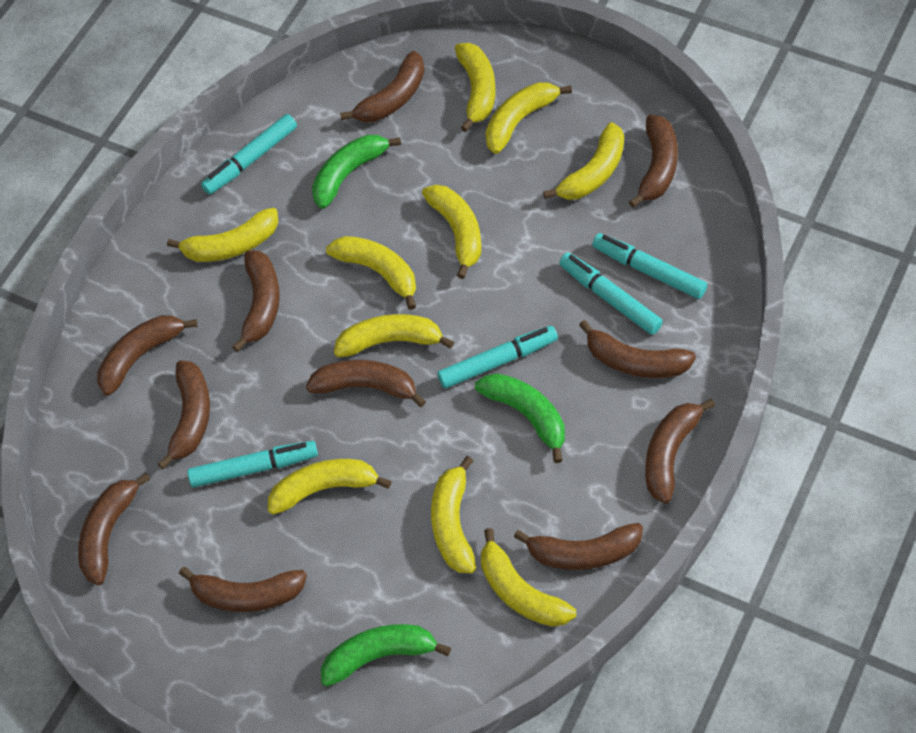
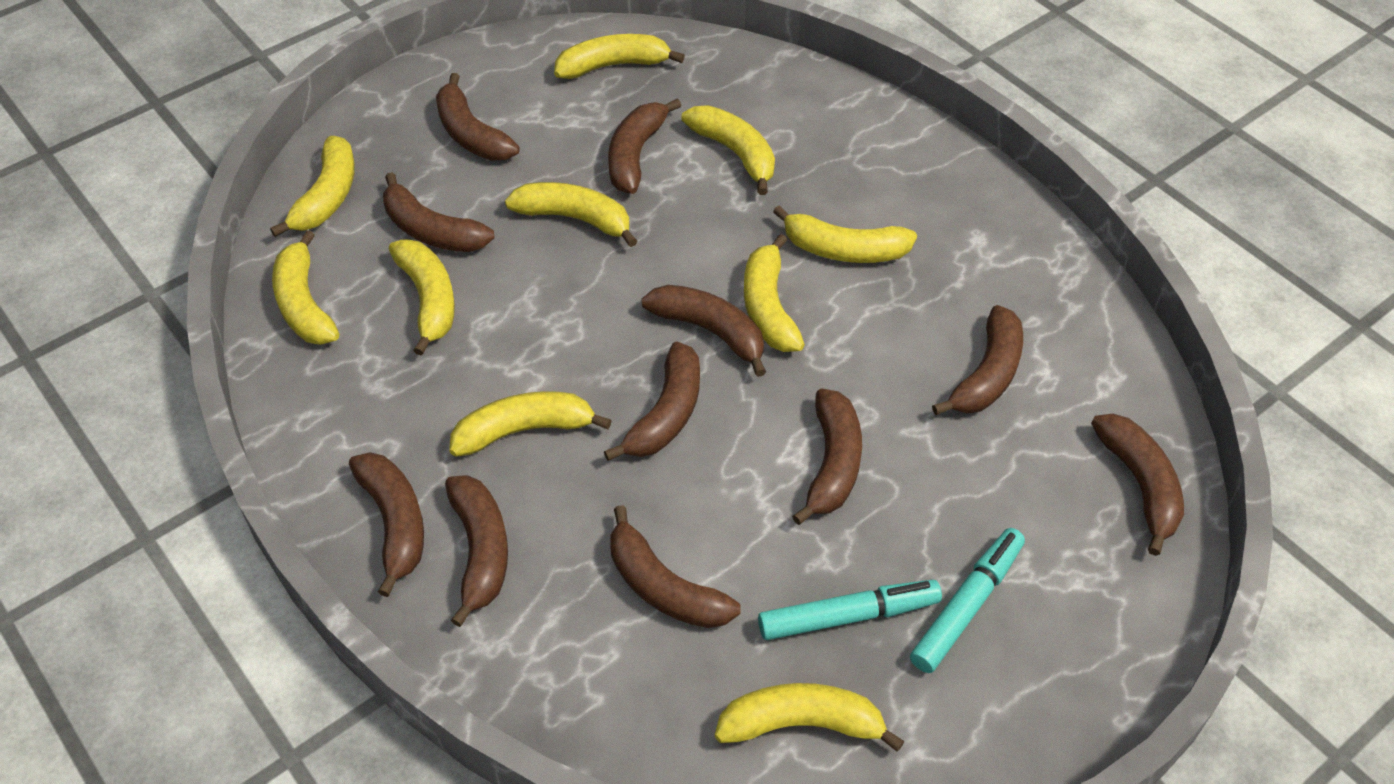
green banana: [312,135,401,209] [321,624,451,687] [475,373,565,463] = 3 -> none = 0
turquoise marker: [187,441,318,487] [201,114,297,195] [437,326,558,388] [559,252,663,335] [592,233,707,299] = 5 -> [758,580,942,640] [910,528,1025,673] = 2

